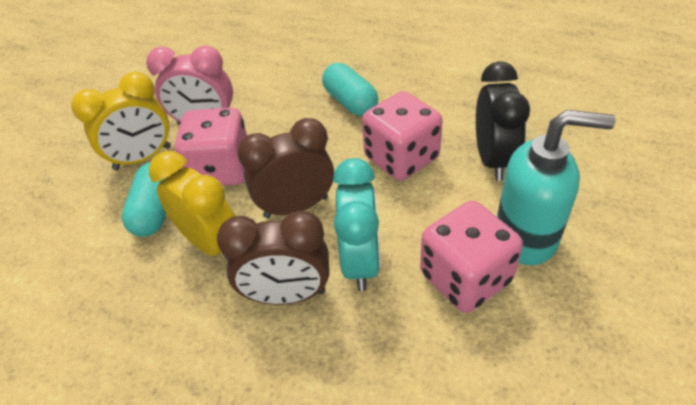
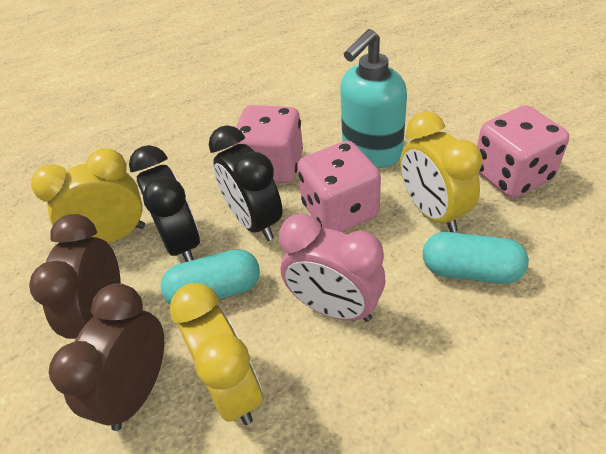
black clock: [476,61,530,181] = 1 -> [129,145,200,262] [209,125,283,241] = 2
turquoise clock: [333,158,380,291] = 1 -> none = 0
yellow clock: [71,72,171,170] [149,151,235,259] = 2 -> [31,148,145,243] [170,283,263,425] [400,111,482,232] = 3

